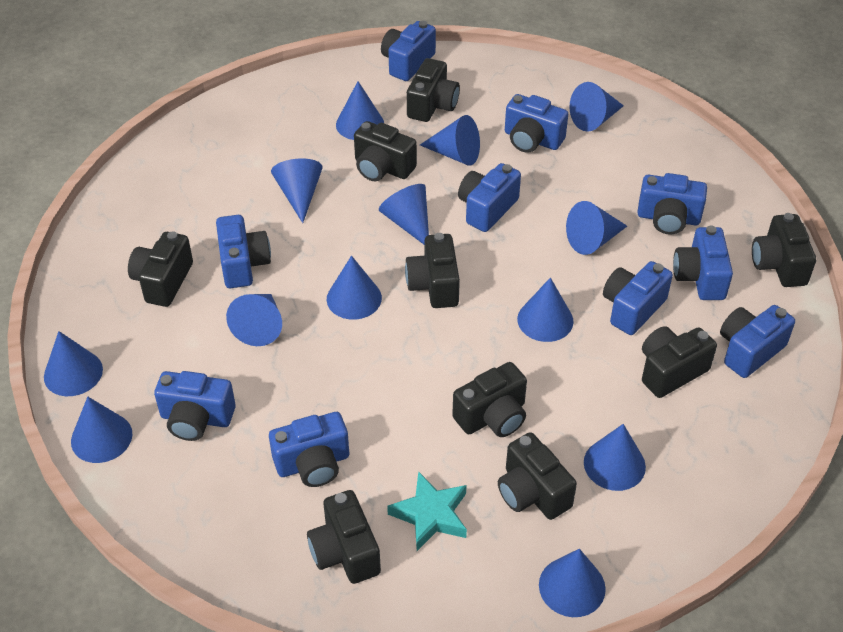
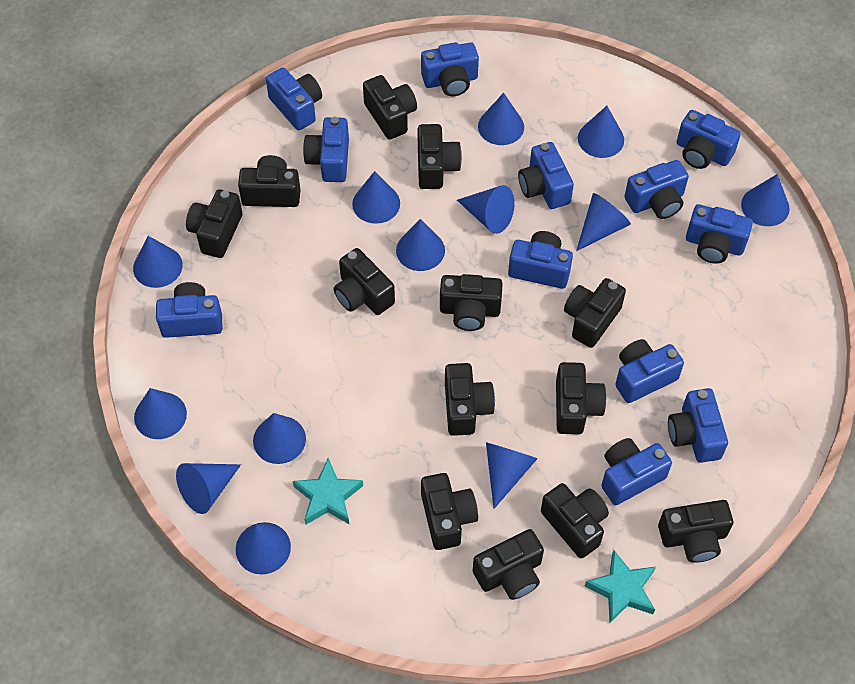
black camera: [128,231,193,307] [307,490,381,584] [354,121,417,181] [405,233,460,308] [407,58,460,122] [452,362,527,437] [498,432,577,520] [642,326,717,398] [752,213,816,287] = 9 -> [186,189,242,258] [238,155,300,207] [334,248,395,315] [363,75,417,140] [418,124,462,189] [421,473,478,550] [440,274,503,331] [445,363,495,436] [473,529,544,600] [541,483,609,558] [556,362,606,435] [564,278,626,348] [658,500,733,563] = 13
blue camera: [154,371,236,441] [216,215,271,288] [269,412,349,487] [381,21,436,81] [458,163,521,232] [505,94,568,153] [603,261,673,335] [637,173,707,234] [673,225,733,300] [720,305,795,378] = 10 -> [156,282,222,338] [266,67,322,130] [303,117,349,182] [421,42,479,96] [508,231,573,289] [518,142,574,209] [601,438,672,505] [615,339,684,403] [624,160,689,219] [668,388,728,463] [677,110,741,169] [686,204,753,264] = 12
turquoise star: [387,471,467,551] = 1 -> [292,458,363,524] [585,550,656,624] = 2

